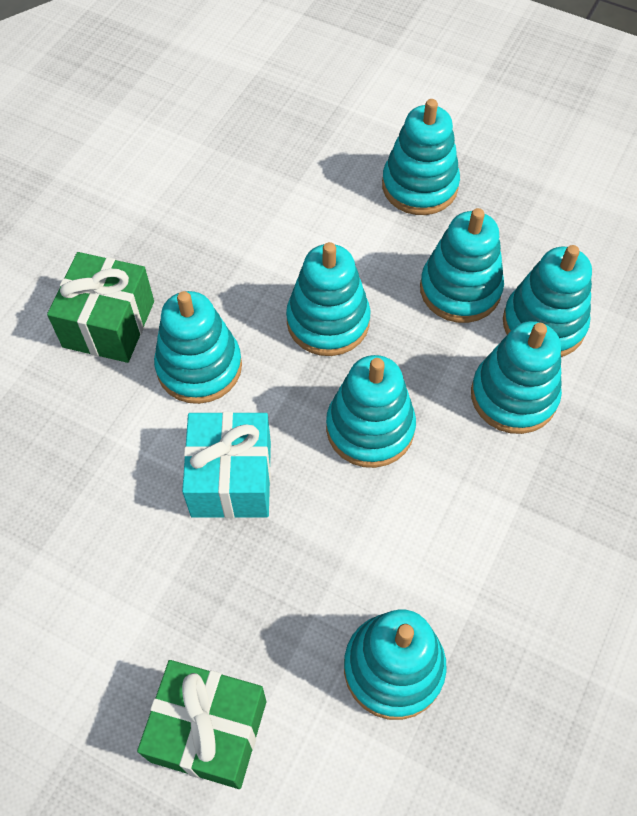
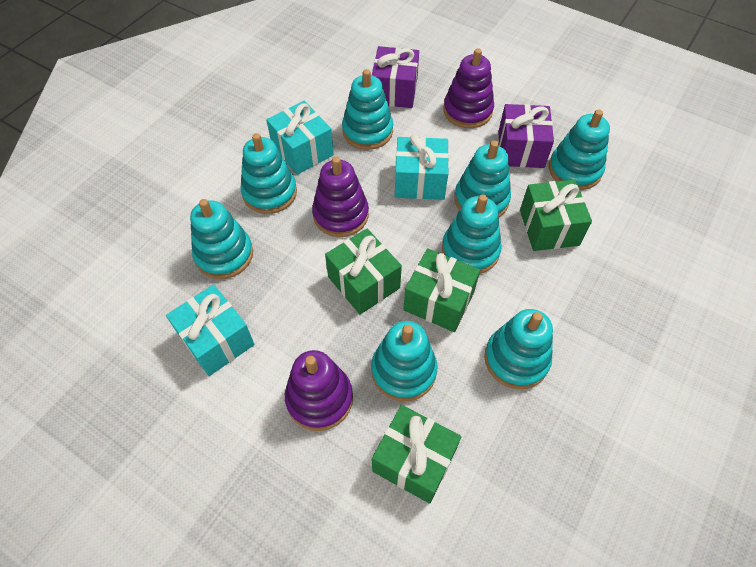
green gift: [47,252,154,363] [137,660,266,789] = 2 -> [325,228,402,315] [372,405,461,504] [403,248,480,332] [520,180,592,251] = 4
purple gift: none = 0 -> [372,46,419,108] [498,104,554,168] = 2
purple stacking toy: none = 0 -> [285,350,353,431] [312,157,369,237] [443,48,494,128] = 3
turquoise gift: [182,412,271,518] = 1 -> [166,284,255,376] [266,101,334,175] [395,134,449,200] = 3

